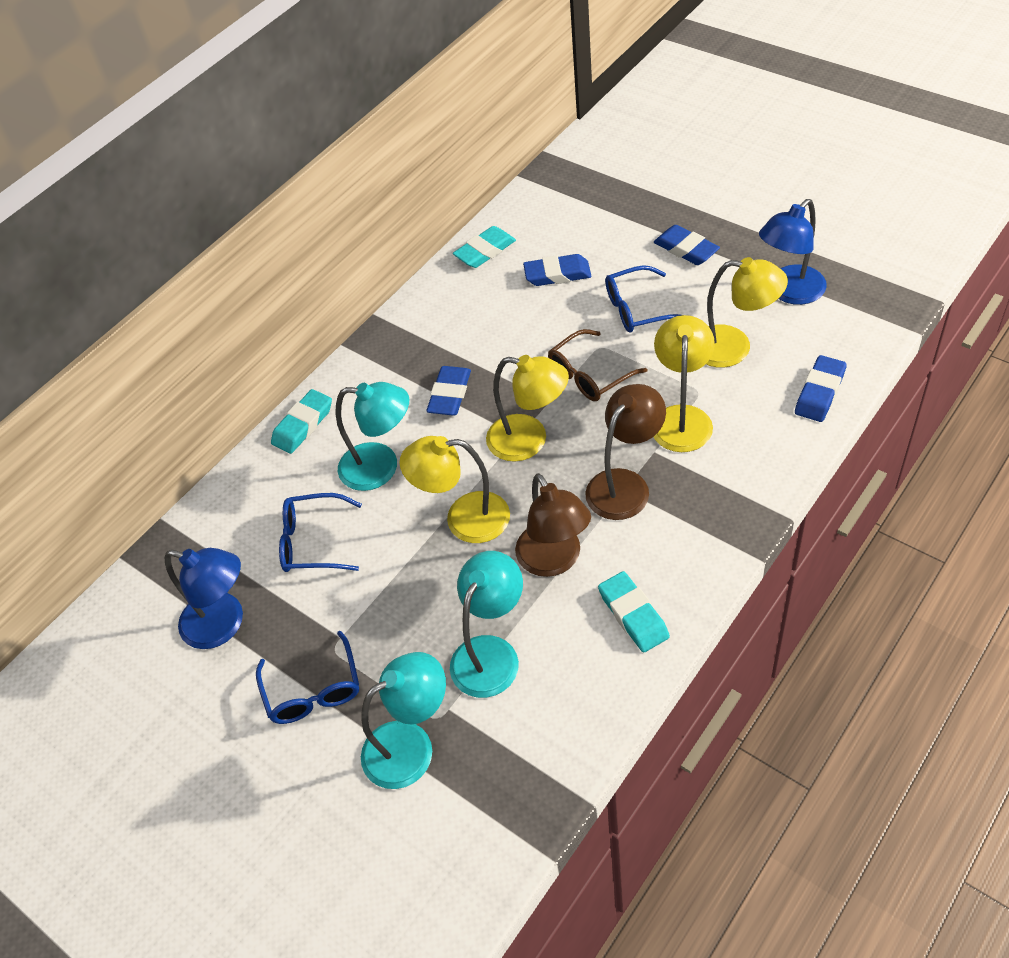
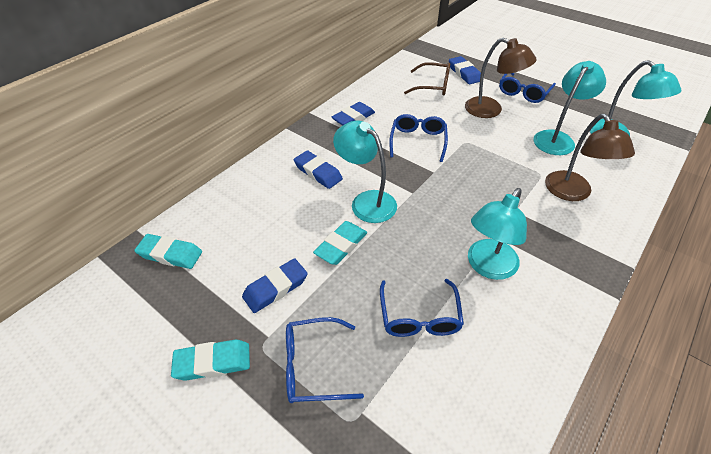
blue glasses: [256,631,359,724] [279,493,362,572] [605,265,682,333] = 3 -> [286,317,364,403] [380,279,464,337] [389,114,448,162] [499,73,556,103] = 4
blue lamp: [165,548,243,649] [759,199,827,305] = 2 -> none = 0
turquoise lamp: [336,382,409,491] [361,652,446,789] [450,551,523,698] = 3 -> [333,121,397,223] [468,188,527,280] [534,61,606,155] [590,60,682,136] = 4
yellow lamp: [399,436,510,543] [486,355,569,462] [654,315,715,452] [706,257,788,368] = 4 -> none = 0

